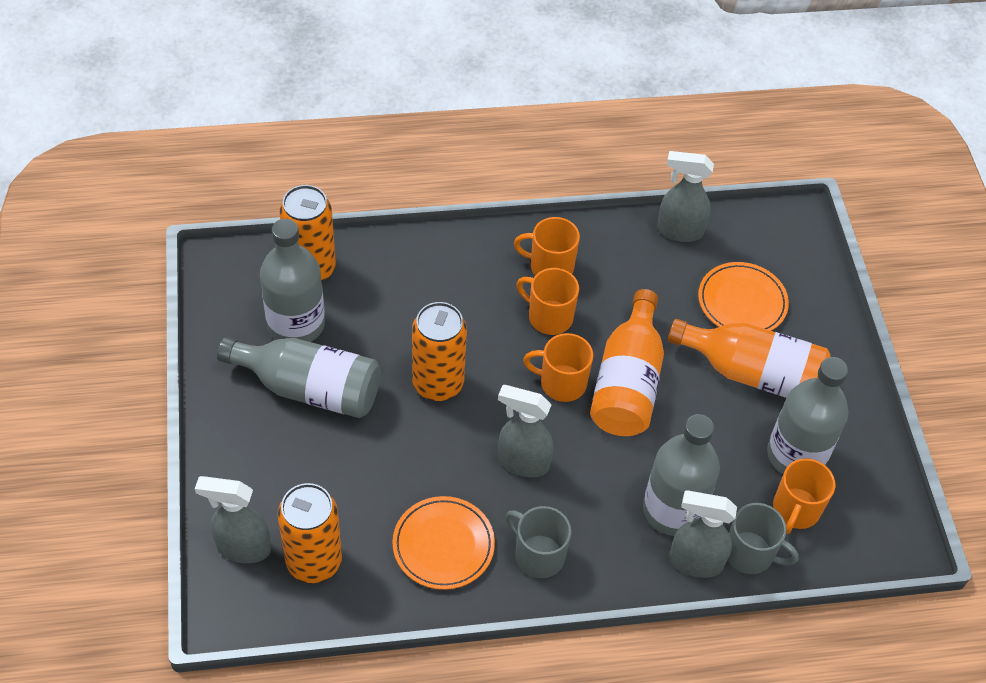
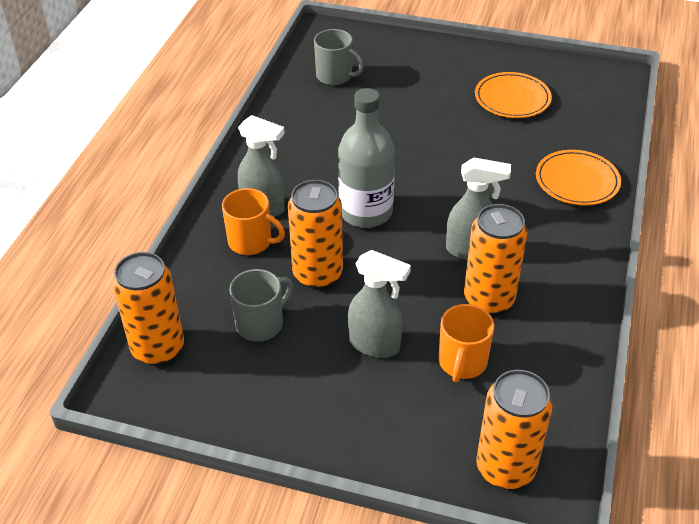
grey bottle: [217,337,381,418] [260,219,325,342] [643,414,720,536] [767,357,848,474] = 4 -> [338,88,395,228] = 1
grey spray bottle: [195,476,271,563] [498,385,553,477] [657,151,714,242] [670,490,737,578] = 4 -> [238,115,285,217] [348,250,411,358] [446,157,511,260] = 3
orange bottle: [590,289,664,436] [668,319,831,398] = 2 -> none = 0
orange can: [277,483,342,583] [279,185,336,282] [412,302,467,401] = 3 -> [112,252,184,365] [288,180,343,289] [464,204,528,315] [476,370,553,489] = 4
orange mug: [514,217,580,275] [517,268,579,335] [523,333,593,402] [773,458,835,534] = 4 -> [222,188,285,255] [439,304,494,383] = 2

